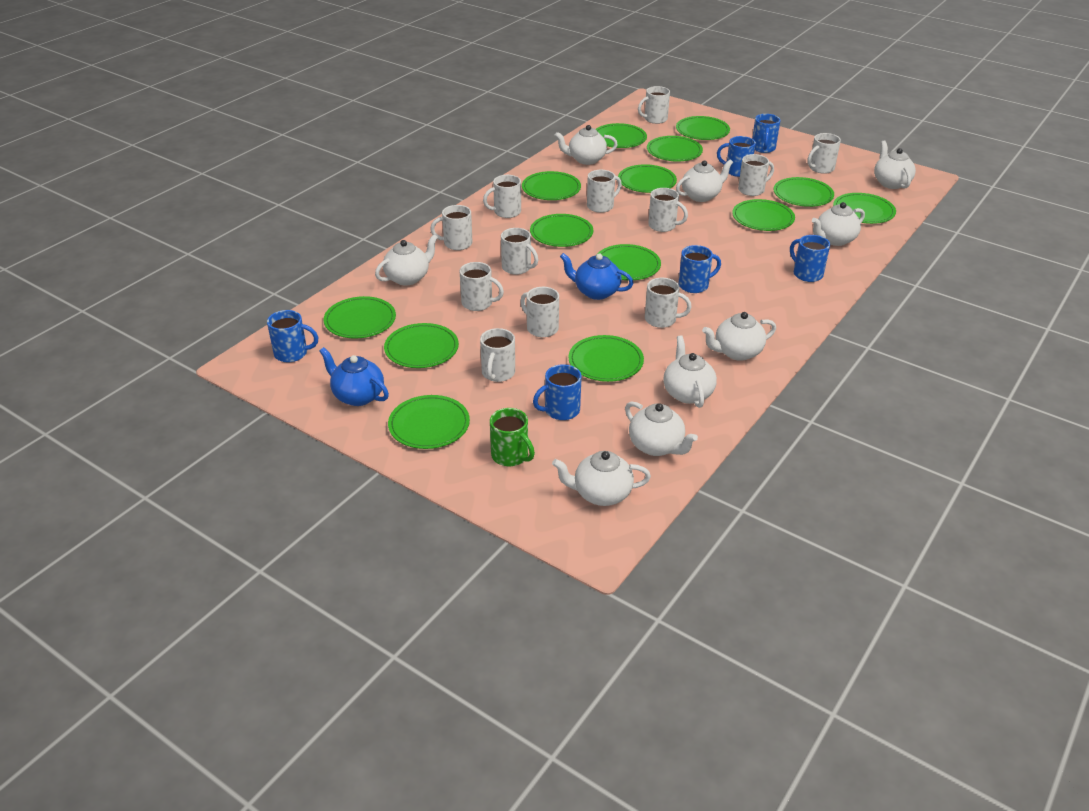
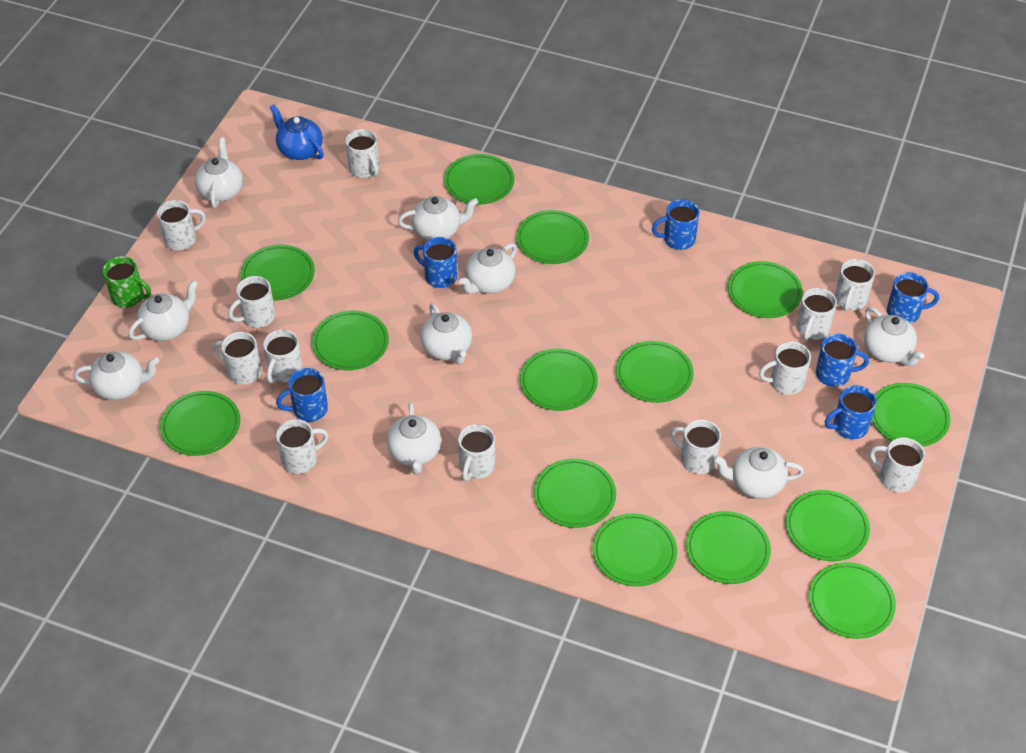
blue teapot: [320,347,389,406] [560,253,633,300] = 2 -> [270,104,323,160] = 1

